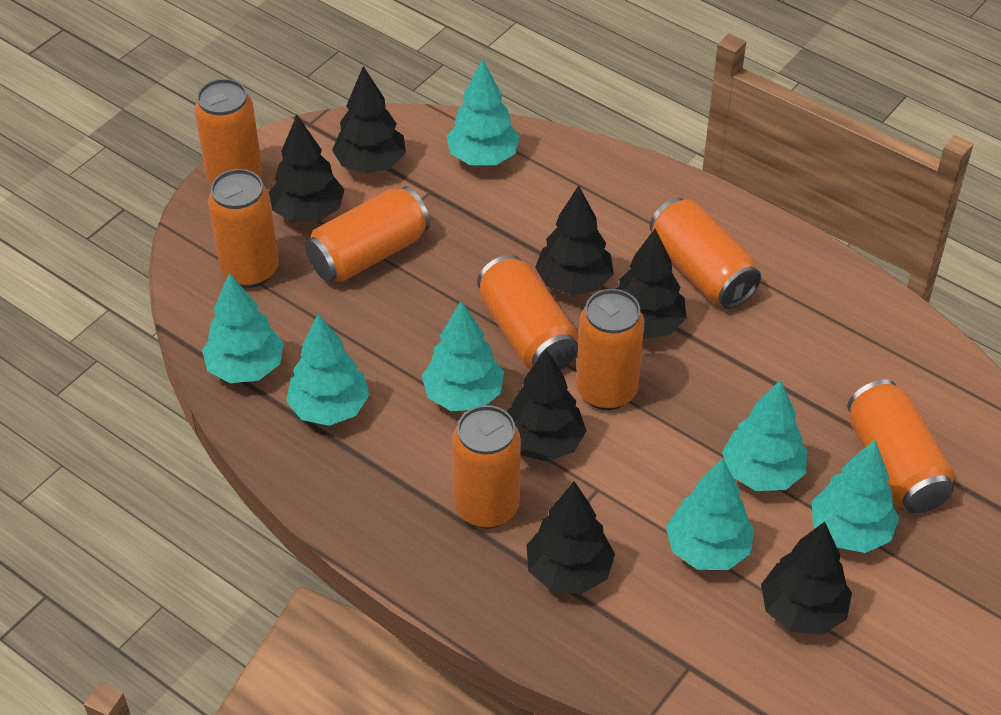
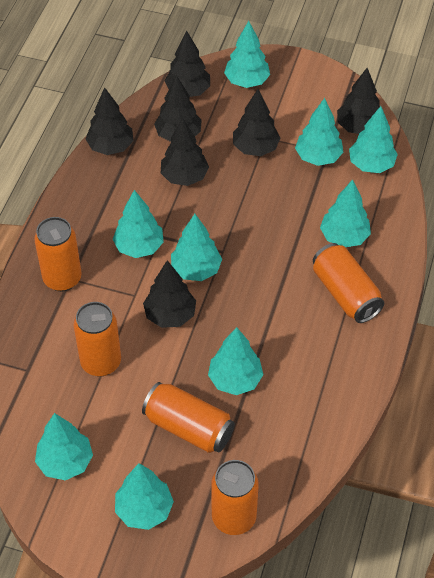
orange can: [195,79,262,185] [208,169,278,288] [305,186,430,282] [452,405,521,529] [477,255,578,370] [576,289,644,410] [650,198,761,309] [847,379,954,514] = 8 -> [34,217,82,291] [73,302,121,377] [142,382,235,453] [211,460,259,535] [313,243,384,323] = 5
turquoise tree: [202,272,284,383] [286,314,370,426] [422,301,504,411] [446,59,520,165] [666,458,754,570] [722,380,807,491] [812,440,899,553] = 7 -> [35,413,93,480] [112,190,164,258] [115,463,174,530] [171,214,222,281] [208,327,263,395] [224,21,270,88] [295,98,344,166] [320,179,371,247] [349,106,398,173] = 9

